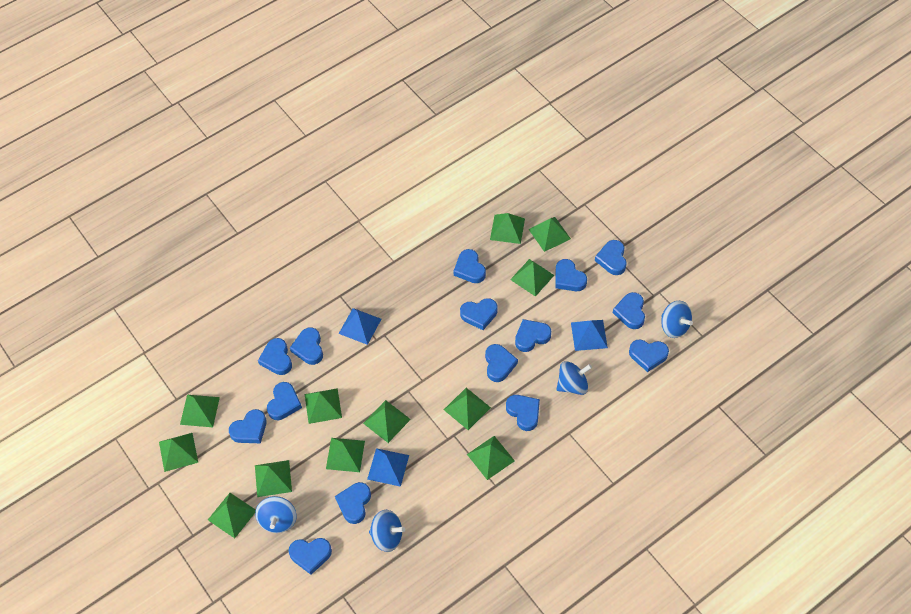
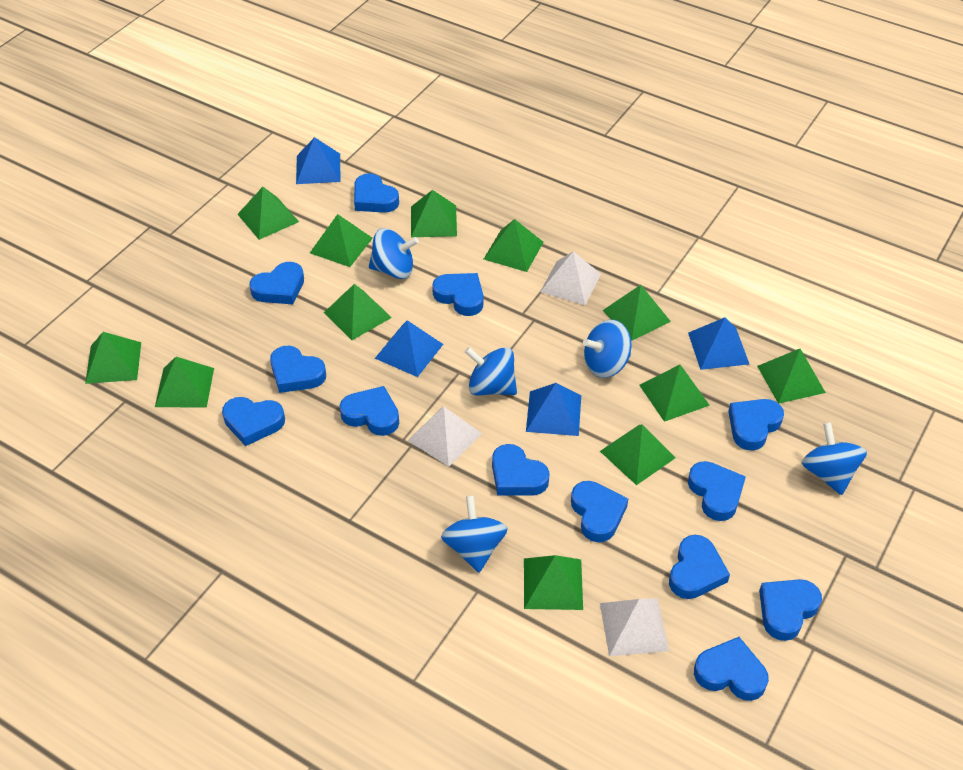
blue heart: [229,409,267,443] [258,338,292,375] [267,382,302,420] [289,538,332,575] [290,328,323,365] [335,482,371,524] [453,249,486,283] [460,298,498,330] [485,344,518,382] [506,395,540,431] [515,319,551,352] [555,259,587,291] [595,240,627,275] [613,292,645,329] [629,340,669,372] = 15 -> [222,397,285,446] [249,262,304,304] [270,346,326,393] [340,386,399,436] [354,173,399,213] [432,273,483,316] [492,444,550,496] [571,481,628,542] [669,535,730,599] [688,461,746,521] [694,637,769,701] [728,399,784,451] [759,579,822,641] = 13
blue pyramid: [339,308,381,345] [367,448,409,487] [571,320,608,351] = 3 -> [296,137,340,184] [375,320,443,377] [526,383,581,436] [688,317,749,370] = 4
blue spinning top: [255,496,297,533] [369,510,405,552] [556,361,592,395] [661,301,693,338] = 4 -> [369,228,419,279] [441,495,508,572] [465,347,517,396] [583,320,632,378] [802,422,867,495] = 5
white pyramid: none = 0 -> [407,407,482,467] [540,252,601,305] [600,598,669,656] = 3

